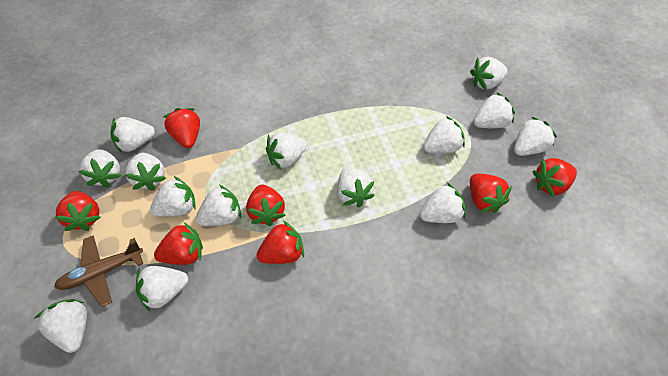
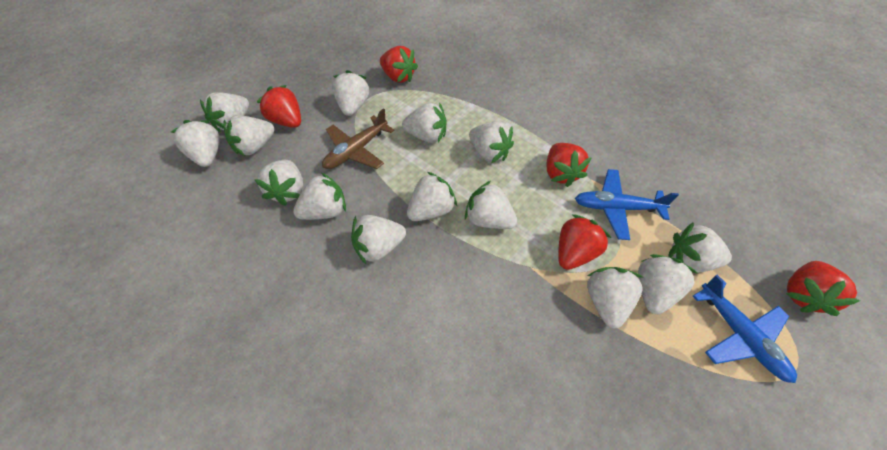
blue plane: none = 0 -> [575,169,679,240] [693,275,797,383] = 2
red strawberry: [55,191,101,231] [154,222,203,265] [164,108,200,148] [246,184,285,226] [257,221,304,264] [470,174,512,213] [533,158,577,197] = 7 -> [257,85,301,128] [380,46,418,83] [547,143,592,187] [558,214,611,270] [786,261,860,316] = 5

